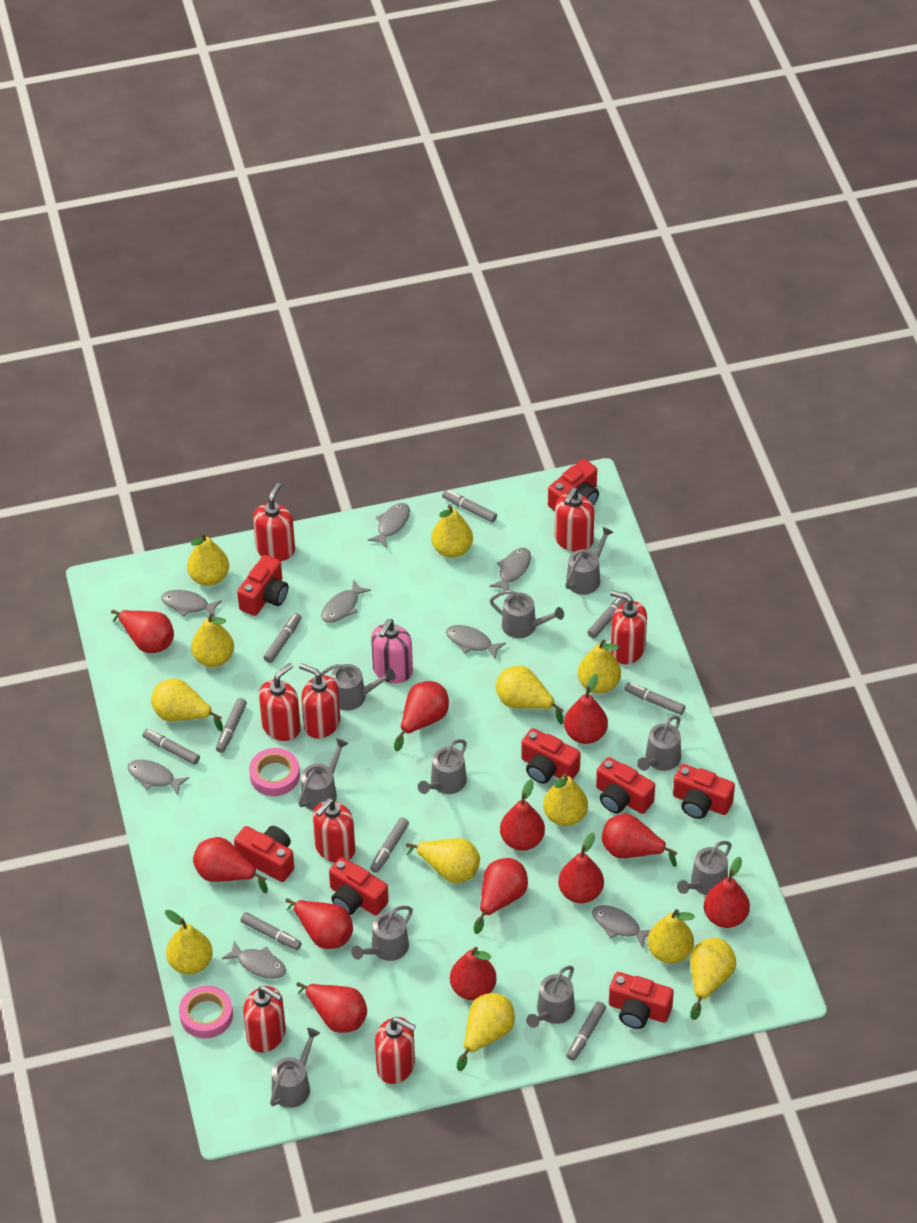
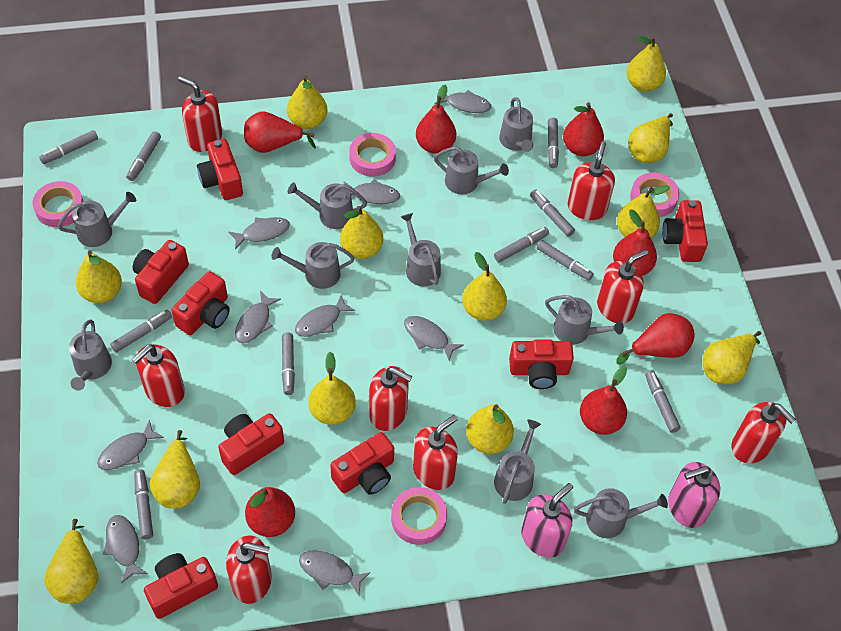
grey fish: [127,760,189,795] [161,590,222,618] [222,940,286,979] [321,579,371,623] [368,503,410,548] [446,625,506,660] [490,548,531,594] [592,905,651,948] = 8 -> [97,420,164,470] [103,515,148,584] [228,217,290,250] [235,291,281,344] [295,295,355,337] [299,550,371,596] [343,179,400,204] [404,316,464,361] [434,90,491,113] = 9
grey marker: [143,729,200,765] [216,698,247,753] [240,912,302,950] [263,613,302,663] [370,818,409,873] [442,490,497,523] [567,1002,606,1061] [587,592,629,638] [625,682,685,715] = 9 -> [39,130,98,164] [110,310,172,352] [126,131,161,181] [134,470,153,539] [282,332,295,395] [494,227,549,262] [530,189,575,237] [537,240,594,280] [548,118,559,168] [645,370,680,433] = 10
pink soap dispenser: [371,619,413,683] = 1 -> [521,483,573,558] [668,462,720,528] = 2
pink tape: [179,985,233,1038] [249,748,300,796] = 2 -> [32,181,84,227] [349,133,396,176] [391,487,447,545] [630,173,679,217] = 4
red pear: [111,610,174,653] [193,837,268,893] [285,898,353,949] [296,982,367,1033] [394,681,449,751] [450,947,497,1000] [474,858,528,934] [500,779,545,851] [558,833,604,903] [564,674,608,744] [602,814,677,867] [704,857,750,928] = 12 -> [244,111,316,153] [245,487,295,537] [416,85,456,154] [563,102,604,156] [580,366,627,435] [613,210,657,276] [616,313,695,365] = 7

